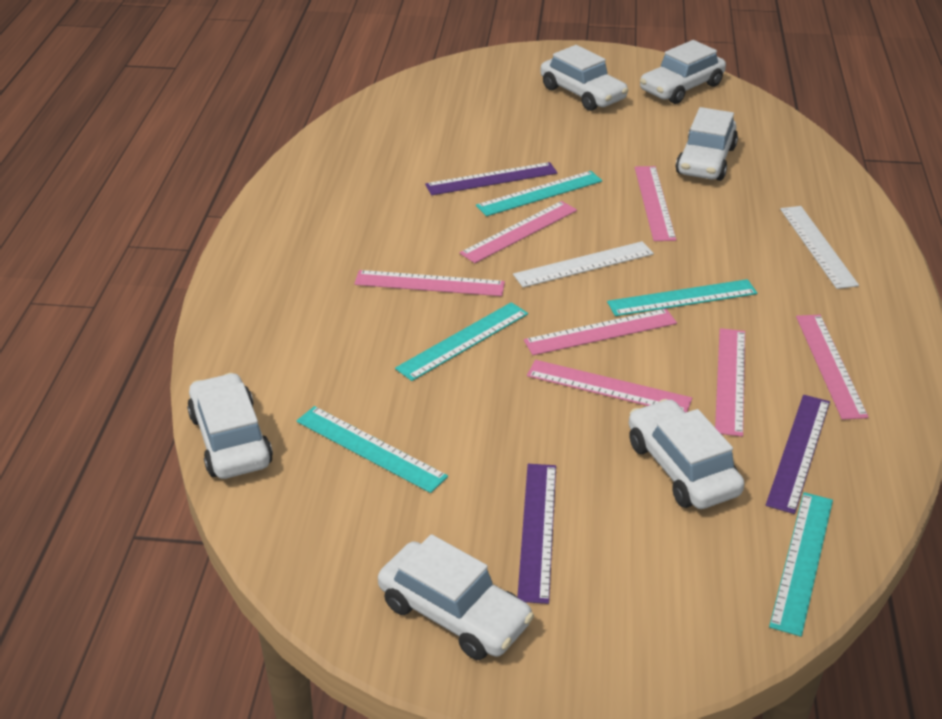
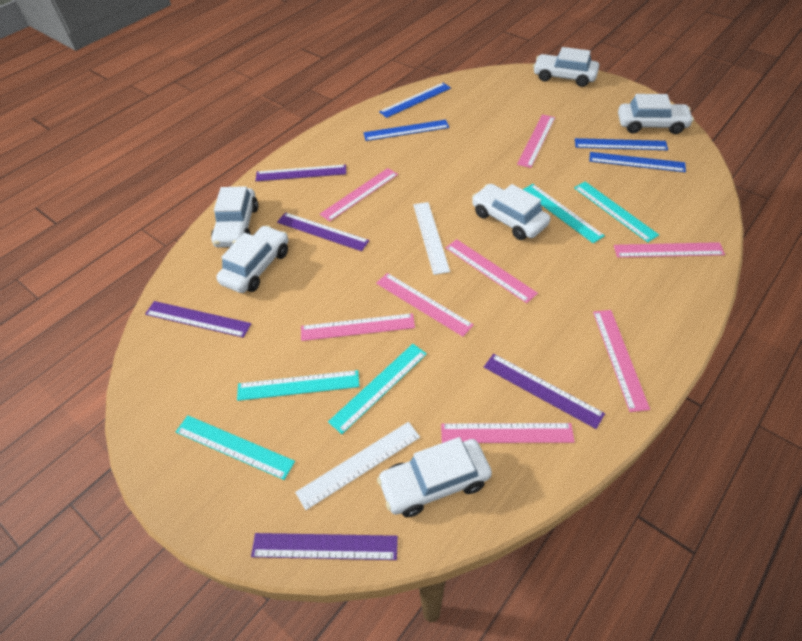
blue ruler: none = 0 -> [363,120,449,141] [379,83,451,118] [575,138,668,150] [589,152,686,172] = 4
pink ruler: [354,270,505,296] [460,201,577,263] [524,309,677,355] [527,360,692,412] [635,166,676,241] [715,328,745,437] [796,315,869,420] = 7 -> [301,313,415,341] [320,168,398,222] [376,273,474,337] [441,423,575,443] [446,239,538,303] [517,114,555,168] [593,310,650,412] [614,242,725,258] = 8
purple ruler: [425,162,557,195] [517,464,556,604] [766,395,830,514] = 3 -> [145,301,252,338] [251,533,398,560] [256,165,346,181] [277,212,370,251] [484,354,605,429] = 5

